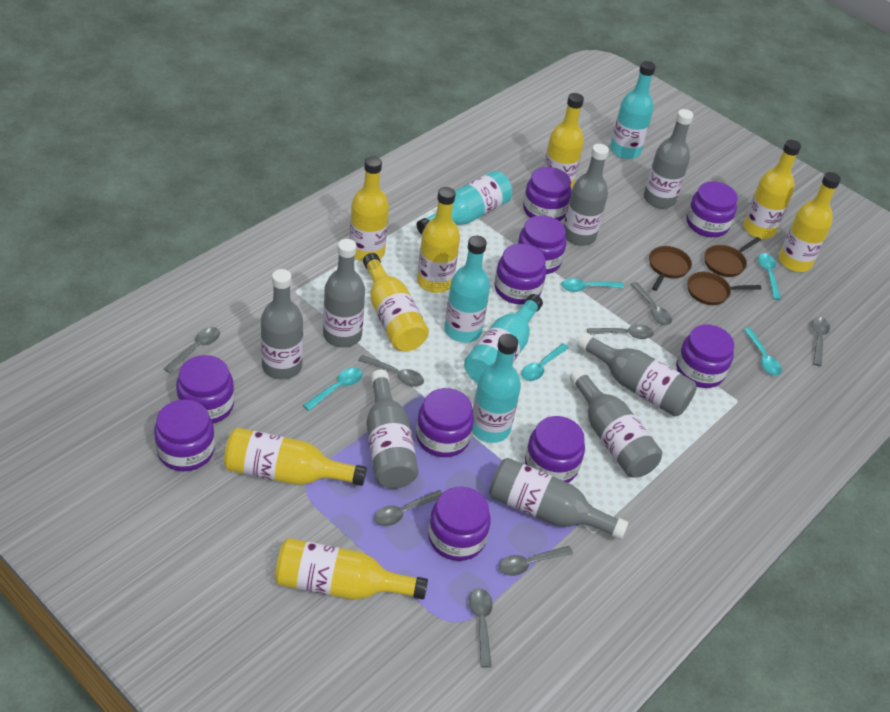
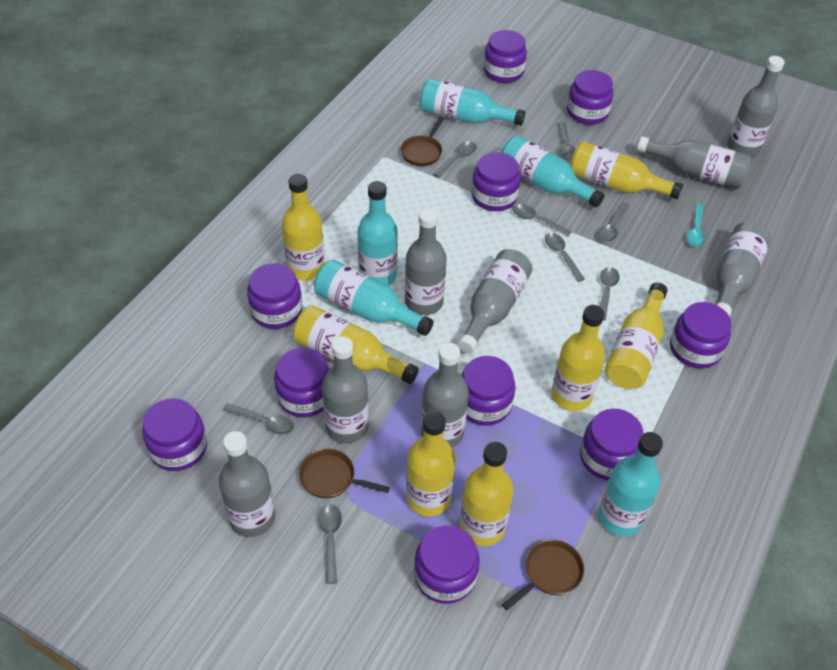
turquoise spoon: [303,368,363,411] [521,343,569,381] [561,278,624,292] [744,328,782,376] [758,253,781,300] = 5 -> [687,204,705,247] = 1
yellow bottle: [224,428,367,486] [275,538,428,600] [349,156,389,262] [363,253,429,351] [417,187,460,293] [543,93,584,190] [743,140,801,239] [779,172,841,272] = 8 -> [282,174,325,281] [293,305,419,384] [406,411,456,517] [460,442,514,546] [551,305,605,411] [570,141,683,199] [605,282,668,389] = 7

